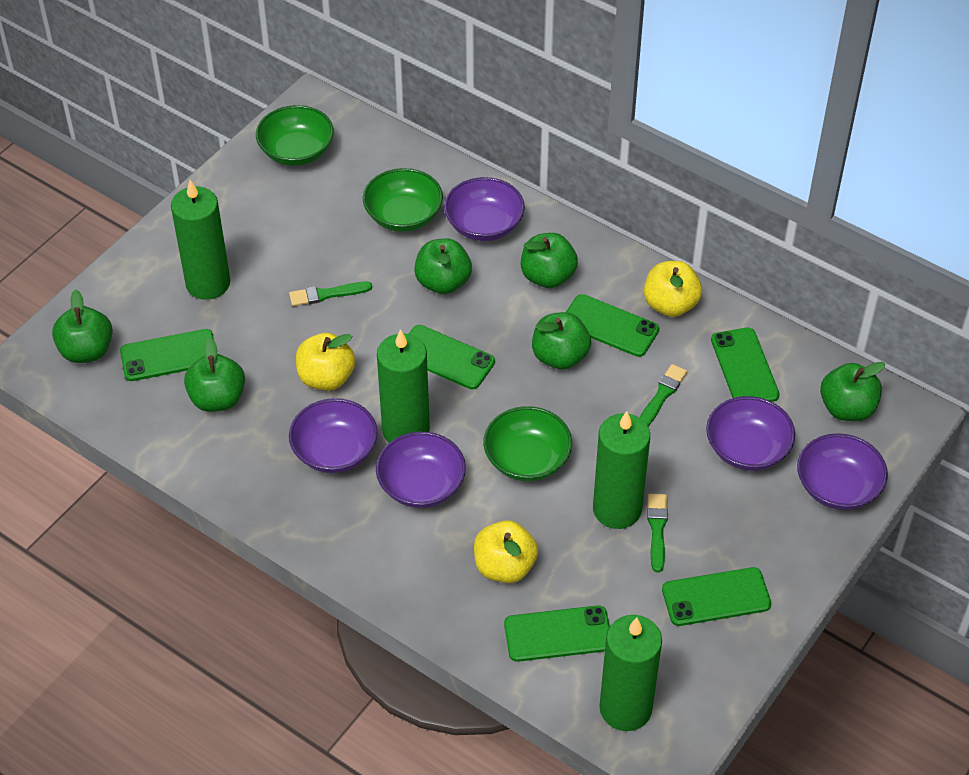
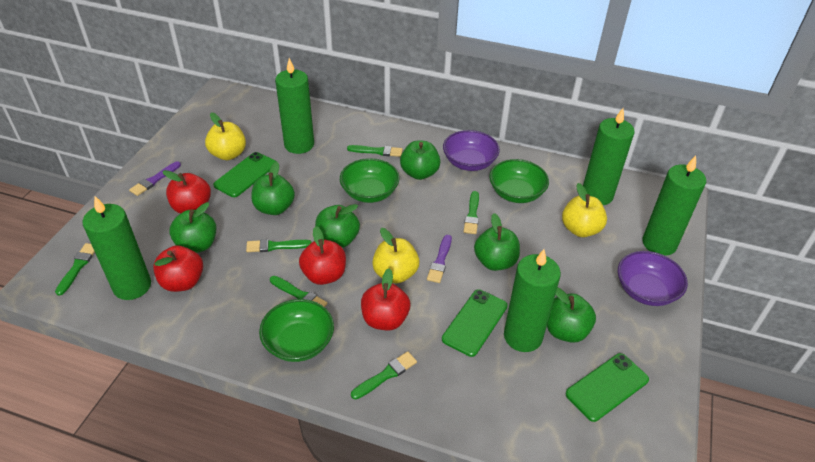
green brush: [289,282,372,306] [639,364,687,426] [647,494,668,572] = 3 -> [55,243,95,296] [246,239,312,252] [270,276,327,307] [347,145,403,157] [351,351,417,399] [464,191,479,234] = 6
green candle: [171,180,230,300] [377,329,430,443] [593,411,650,529] [599,615,662,731] = 4 -> [83,196,151,300] [275,58,314,154] [504,249,561,352] [583,108,635,205] [643,156,706,256] = 5
green phone: [120,329,214,381] [409,325,495,389] [504,605,610,662] [566,294,659,357] [662,567,771,626] [711,327,780,402] = 6 -> [213,152,276,197] [442,289,508,357] [566,353,649,422] = 3
purple bowl: [289,398,378,473] [376,432,466,508] [444,177,525,241] [706,396,795,471] [797,433,888,510] = 5 -> [443,130,500,171] [618,251,688,306] = 2
purple brush: none = 0 -> [129,161,181,196] [427,235,452,283] = 2
red apple: none = 0 -> [153,245,203,292] [162,170,211,213] [299,226,346,285] [361,268,410,330] = 4

